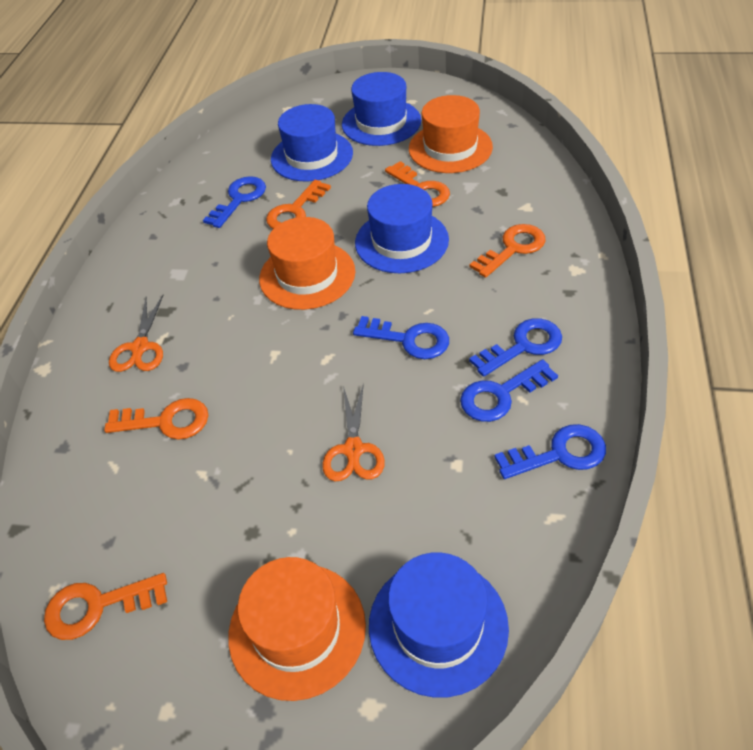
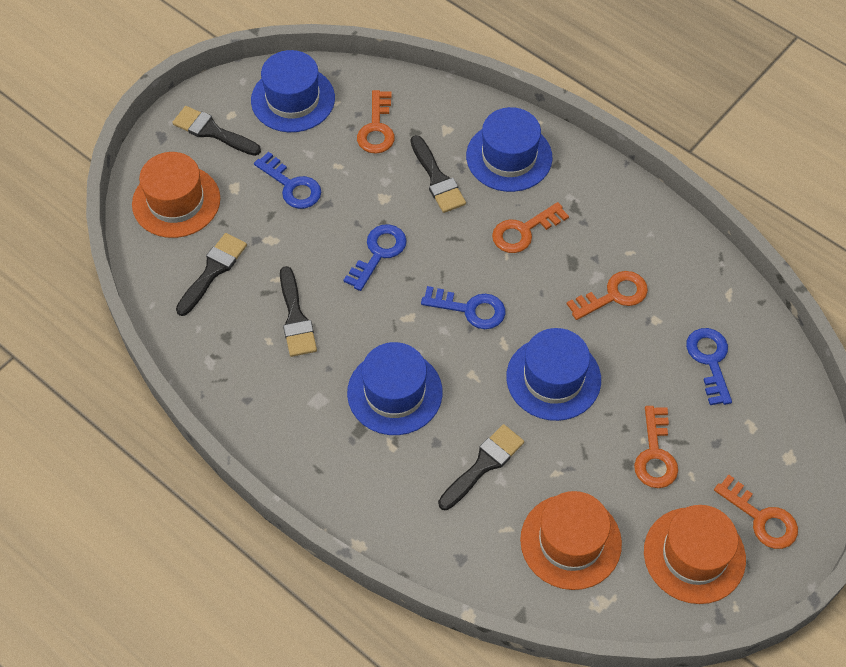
black brush: none = 0 -> [172,106,261,156] [176,233,247,316] [280,266,317,357] [411,135,466,213] [438,424,524,510] = 5
blue key: [203,176,266,228] [353,316,449,359] [460,359,558,422] [469,318,562,377] [495,424,606,479] = 5 -> [254,152,321,209] [344,224,407,291] [421,286,505,329] [686,328,732,405] = 4
orange scissors: [109,295,163,372] [322,383,385,481] = 2 -> none = 0

